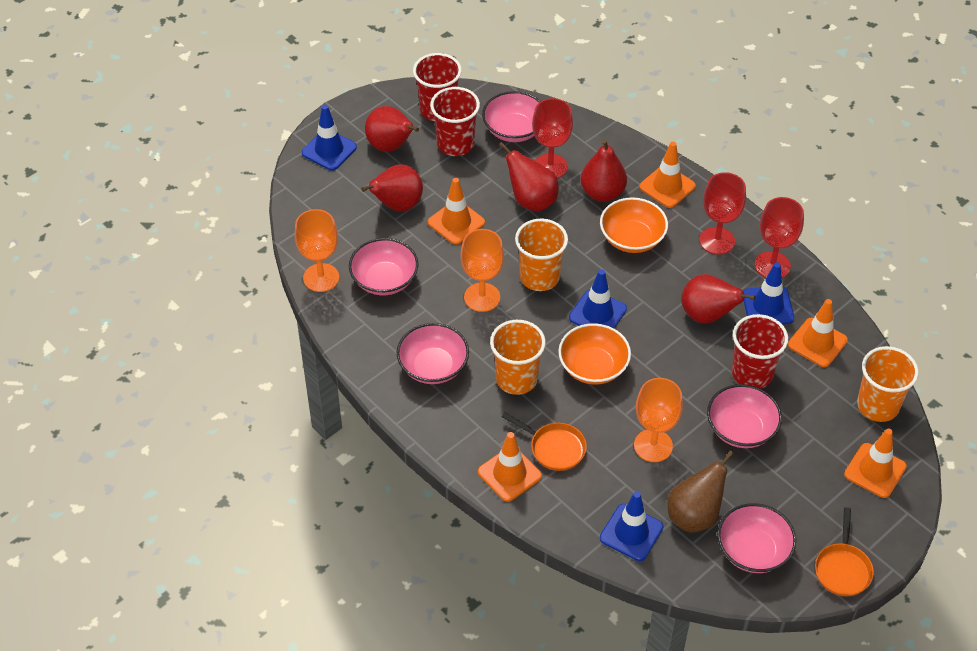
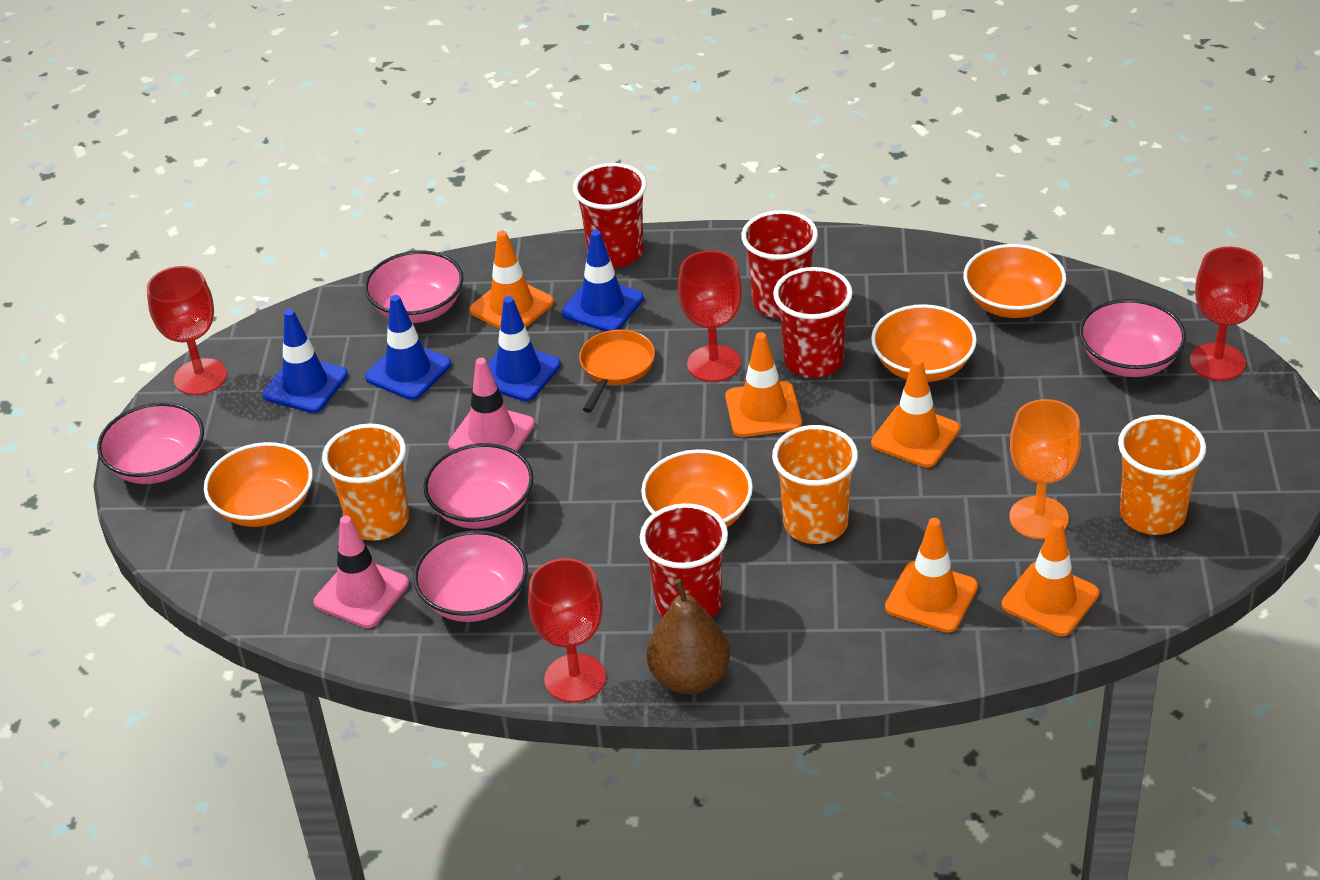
orange bowl: [558,323,631,385] [600,197,668,253] = 2 -> [204,442,313,527] [641,449,753,527] [871,304,977,382] [964,244,1066,318] = 4
orange goblet: [294,209,339,292] [460,229,504,312] [634,378,683,462] = 3 -> [1009,399,1081,539] = 1
orange pan: [502,412,587,471] [815,507,874,596] = 2 -> [579,330,655,413] = 1
pink traffic cone: none = 0 -> [314,516,409,628] [448,358,535,451] = 2
red cup: [413,53,462,121] [430,87,480,156] [732,314,788,389] = 3 -> [573,163,647,267] [640,503,728,618] [741,210,818,318] [773,267,853,378] = 4
red goblet: [532,98,573,178] [700,172,746,255] [755,197,804,278] = 3 -> [147,266,227,395] [528,558,606,703] [678,251,742,382] [1190,247,1263,381] = 4
red pear: [361,165,423,211] [365,106,419,152] [499,142,559,211] [581,139,627,202] [681,274,756,324] = 5 -> none = 0

